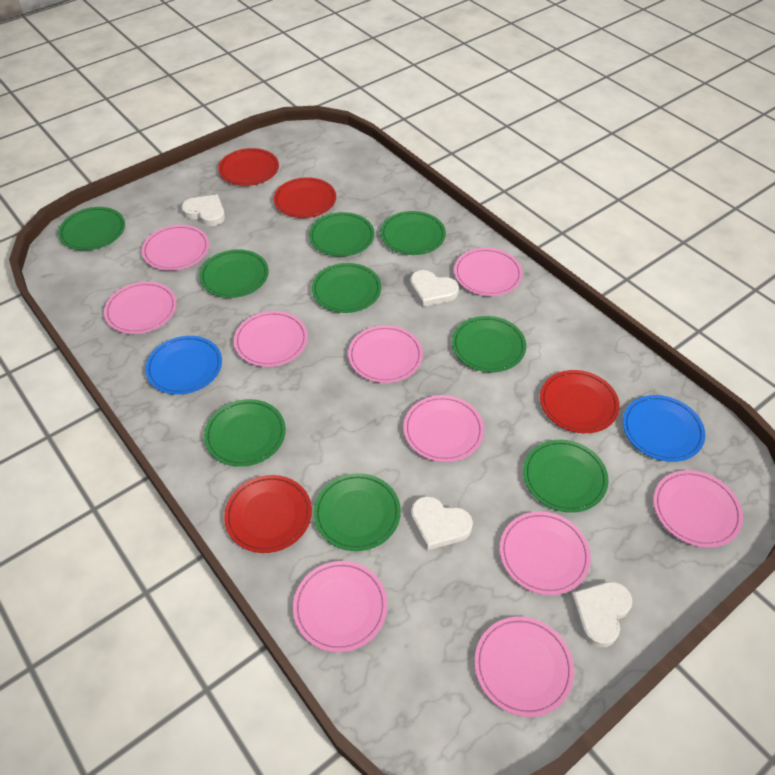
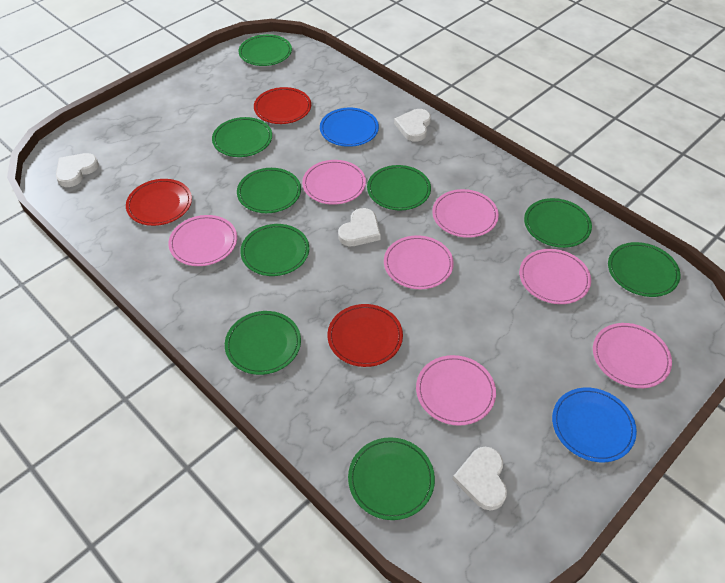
pink plate: [104,282,177,334] [142,225,209,271] [234,311,308,367] [293,561,387,652] [348,325,423,383] [403,395,484,462] [454,248,523,296] [474,617,574,717] [500,512,591,595] [653,470,743,548] = 10 -> [168,215,237,266] [302,160,366,205] [384,235,454,289] [416,355,496,426] [432,189,499,238] [519,249,591,304] [593,323,672,388] = 7
red plate: [218,148,279,186] [224,475,312,553] [274,177,336,218] [540,370,620,433] = 4 -> [126,179,192,226] [254,87,311,124] [327,304,403,367] = 3

